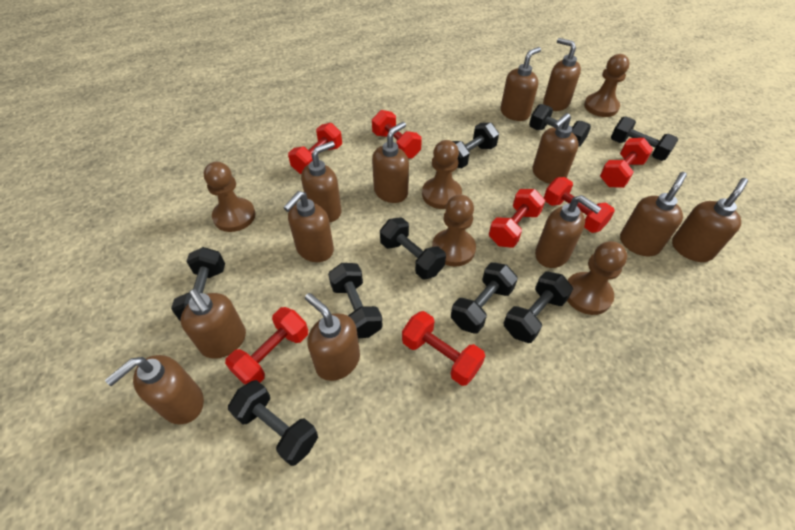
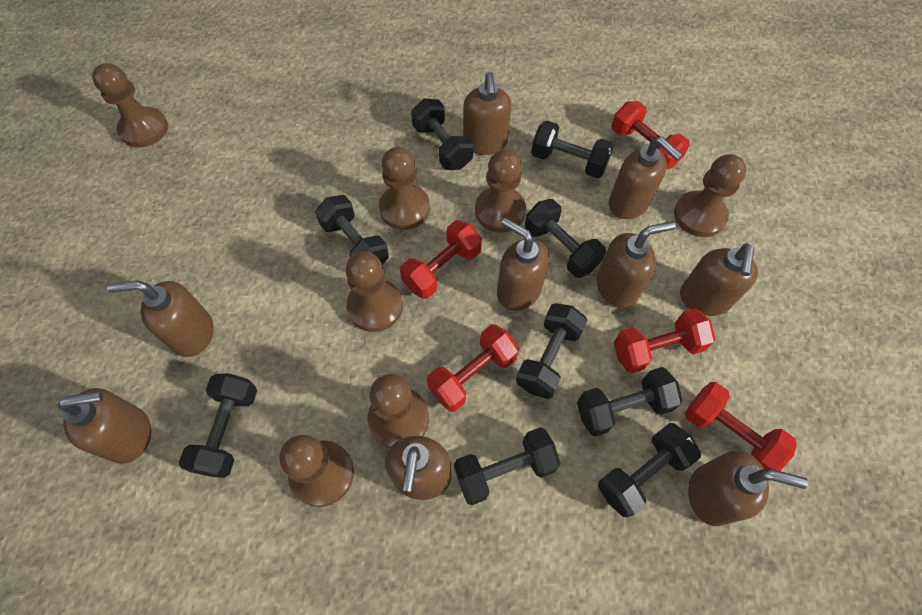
brown pawn: [204,162,256,232] [422,140,462,209] [432,195,476,267] [567,241,627,315] [584,54,630,117] = 5 -> [92,63,168,147] [279,435,354,507] [346,252,403,332] [368,374,429,448] [379,147,430,230] [475,149,526,233] [674,154,747,237] = 7
brown soap dispenser: [105,355,204,424] [181,289,246,359] [283,191,334,262] [301,141,342,223] [305,293,360,381] [372,122,409,203] [501,47,541,121] [532,113,579,184] [535,195,602,268] [543,38,581,111] [620,172,687,256] [672,178,748,262] = 12 -> [58,388,151,464] [107,280,214,357] [385,436,451,500] [463,72,511,155] [497,218,549,311] [596,221,676,308] [609,137,683,219] [680,243,758,316] [688,451,808,526] = 9
red dumbbell: [225,307,308,385] [288,123,342,174] [372,110,422,159] [402,311,485,386] [489,189,545,248] [544,177,615,233] [600,138,653,188] = 7 -> [400,220,482,299] [427,324,519,412] [611,101,690,169] [614,308,715,374] [685,382,797,471] = 5

